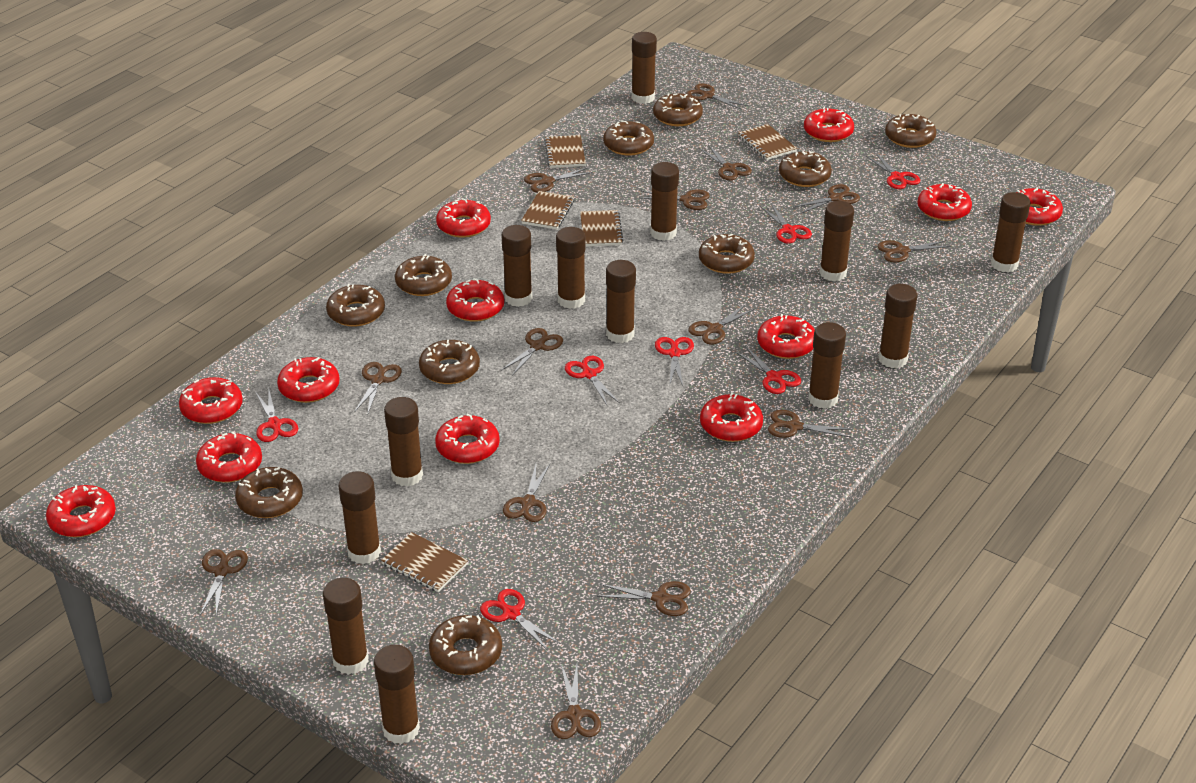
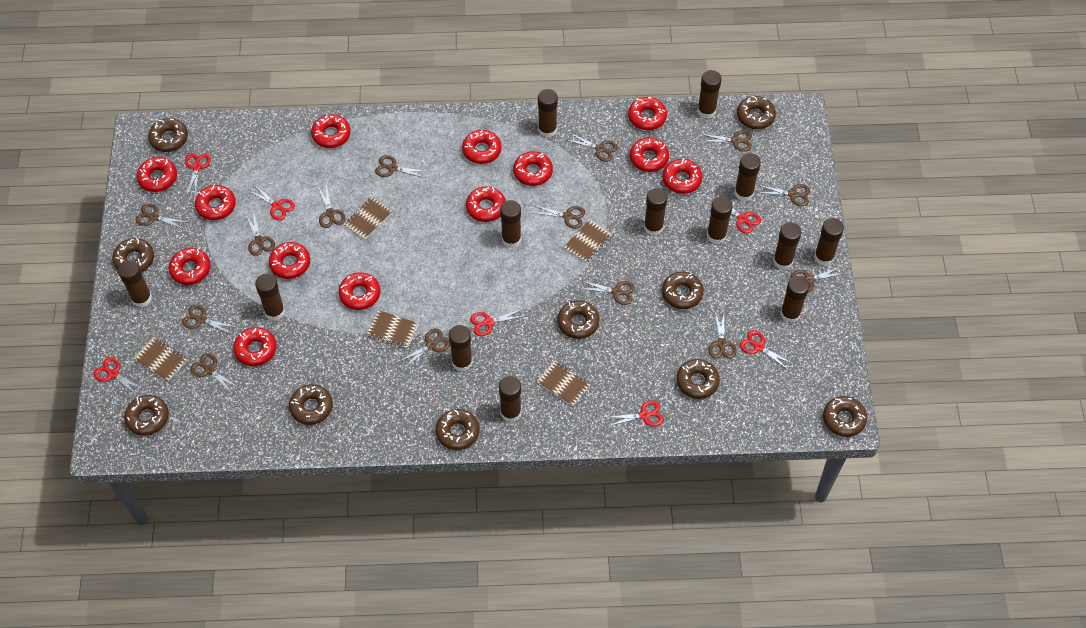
red donut: [46,485,116,537] [179,377,243,424] [196,431,262,483] [277,357,339,403] [435,414,500,464] [436,198,491,238] [446,279,504,322] [700,393,763,442] [757,314,815,359] [804,107,854,142] [917,183,972,221] [1017,188,1063,226] = 12 -> [137,157,177,192] [168,248,211,285] [195,185,236,220] [233,327,277,366] [269,242,310,279] [311,114,351,148] [339,272,380,310] [462,130,502,164] [466,186,506,222] [513,151,553,186] [628,97,667,130] [630,138,669,172] [662,158,703,194] = 13

